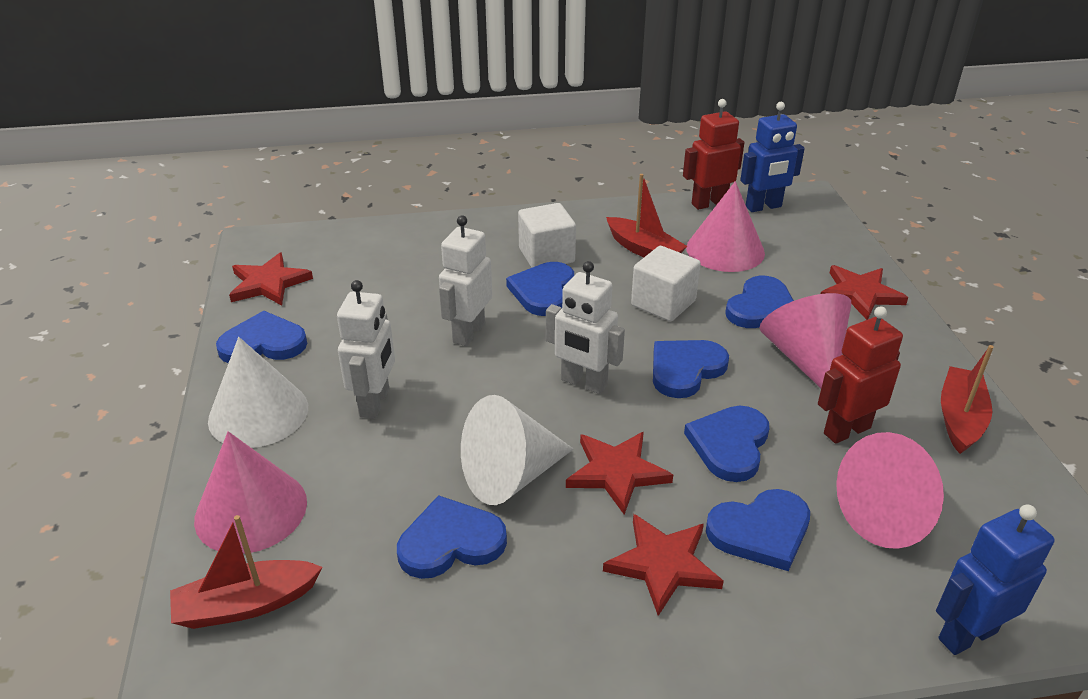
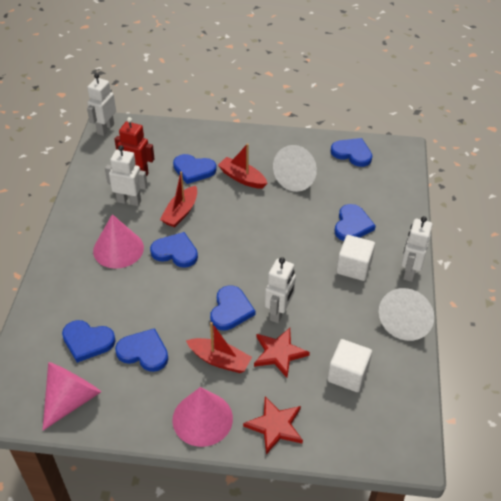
blue robot: [740,102,805,212] [936,505,1055,655] = 2 -> none = 0
pink cone: [194,431,307,554] [686,181,765,272] [760,293,852,388] [836,432,944,549] = 4 -> [43,362,101,431] [93,214,144,269] [173,387,233,447] = 3
red robot: [683,99,745,210] [818,306,903,444] = 2 -> [115,117,154,177] = 1
red star: [229,253,313,306] [566,432,673,515] [603,514,724,616] [821,265,908,320] = 4 -> [243,397,303,454] [254,328,310,378] = 2
white robot: [337,280,395,419] [439,215,492,346] [546,261,625,394] = 3 -> [87,73,116,136] [105,145,148,206] [265,257,296,323] [401,216,433,282] = 4

